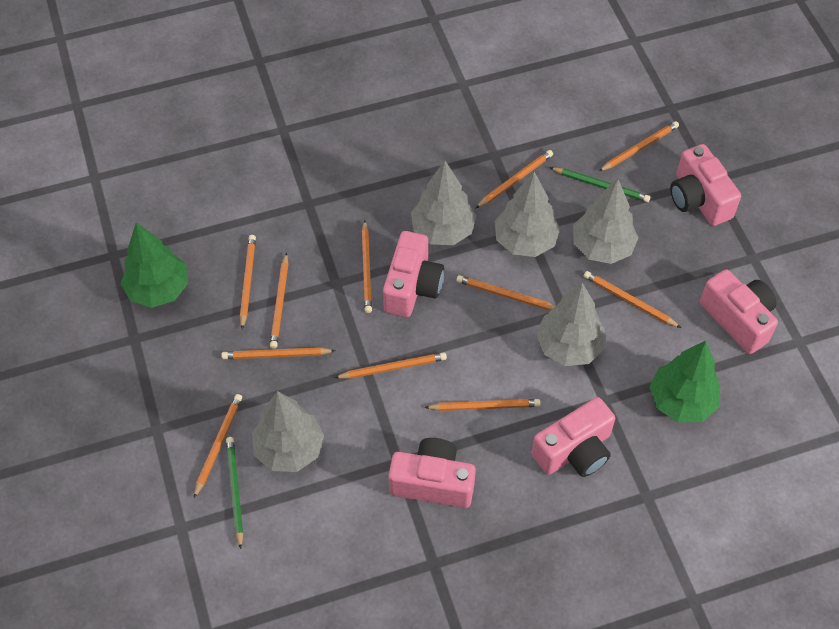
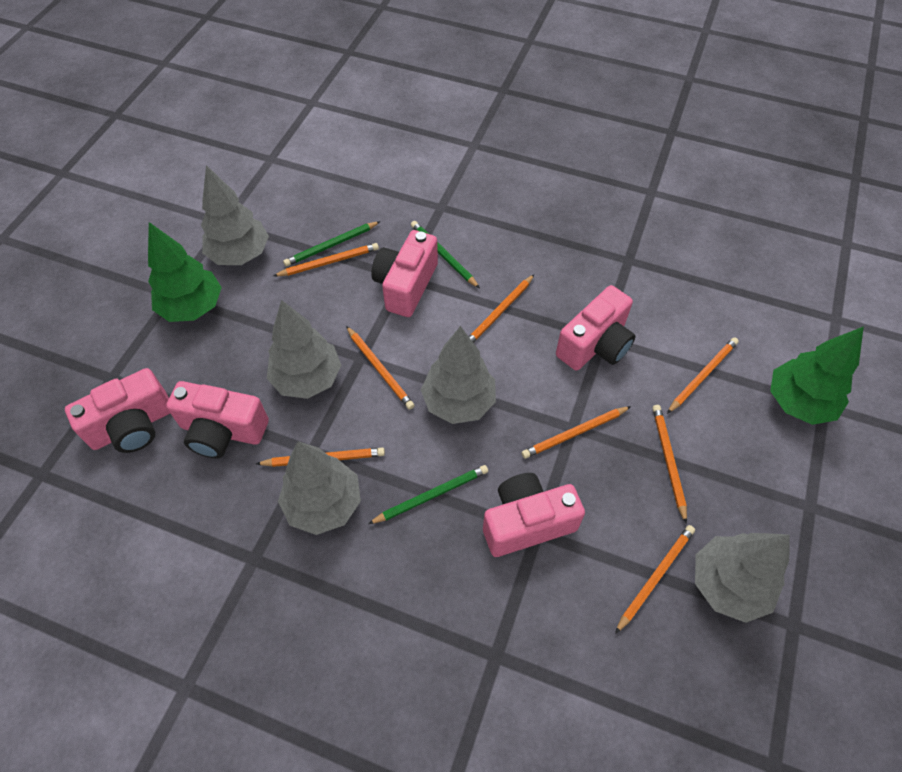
green pencil: [226,437,243,549] [549,167,650,202] = 2 -> [283,221,380,266] [368,465,488,524] [411,221,480,288] = 3
orange pencil: [194,394,242,498] [221,347,336,359] [240,235,256,329] [270,252,288,349] [334,352,447,379] [362,220,372,313] [424,399,541,411] [457,275,555,310] [475,150,553,209] [584,271,681,328] [599,121,679,171] = 11 -> [256,447,385,467] [274,243,379,276] [346,326,415,410] [469,274,535,343] [521,406,631,459] [615,525,695,634] [653,405,687,524] [667,338,739,414] = 8

